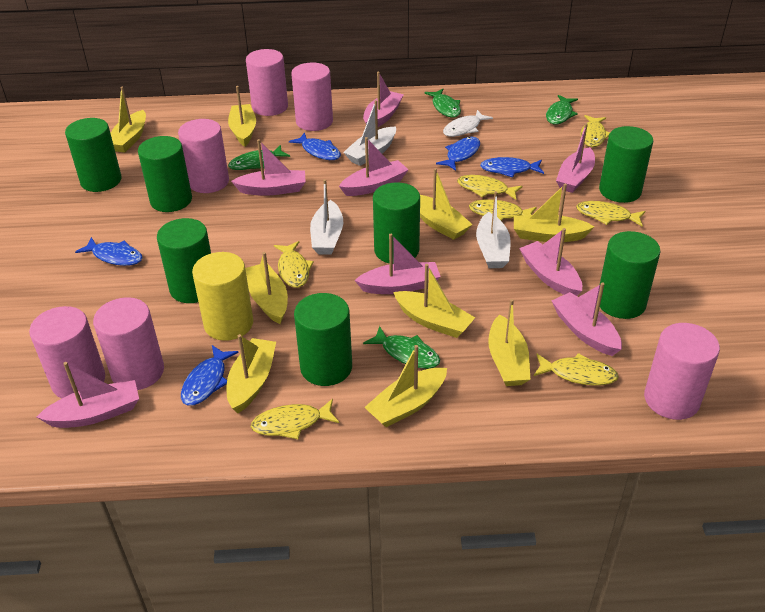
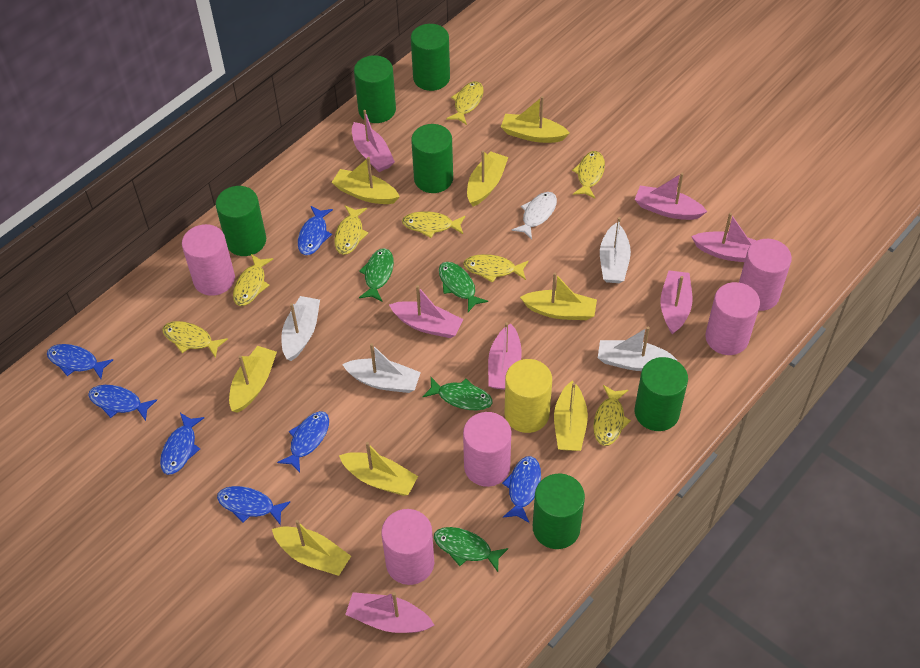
blue fish: [75,237,143,266] [181,345,239,405] [289,132,341,160] [436,137,480,171] [480,157,544,177] = 5 -> [47,344,113,379] [88,385,157,421] [160,413,204,475] [217,486,290,525] [277,411,329,473] [298,206,333,255] [502,456,541,523] = 7
green cylinder: [65,118,121,192] [138,136,192,212] [157,218,211,303] [294,293,352,386] [373,182,420,264] [599,126,653,203] [600,231,661,319] = 7 -> [216,186,266,256] [354,55,396,123] [411,24,450,91] [411,124,453,193] [533,474,585,549] [635,357,688,431] = 6
pink boat: [37,362,139,428] [231,139,306,196] [339,137,408,196] [354,234,441,294] [363,72,404,127] [519,228,582,296] [552,282,622,356] [556,123,595,193] = 8 -> [345,592,434,633] [352,110,395,172] [389,285,464,338] [488,322,522,390] [634,173,707,220] [660,270,692,335] [691,213,757,262] = 7
pink cylinder: [29,306,105,398] [93,297,164,390] [178,119,229,193] [246,49,288,116] [291,63,333,131] [644,323,720,420] = 6 -> [182,224,235,296] [381,509,434,585] [463,412,511,487] [705,282,760,355] [739,239,792,311] = 5
white boat: [310,179,343,255] [343,100,396,166] [476,191,511,268] = 3 -> [281,296,320,361] [342,343,421,393] [598,327,677,371] [600,217,631,283] = 4
yellow boat: [111,87,146,153] [227,334,276,413] [228,86,256,147] [245,252,288,324] [364,345,447,427] [393,264,475,338] [420,168,473,240] [488,299,530,386] [514,184,594,242] = 9 -> [229,346,277,413] [272,520,351,576] [331,157,400,204] [339,442,418,496] [467,151,508,206] [501,96,570,143] [520,273,597,320] [554,381,588,451] = 8
yellow fish: [251,399,339,439] [274,241,314,288] [457,175,523,200] [469,199,537,221] [534,353,619,386] [576,201,645,227] [581,115,610,147] = 7 -> [162,321,228,358] [233,254,273,306] [334,205,368,255] [402,211,465,238] [446,81,484,125] [463,254,529,283] [572,151,605,199] [593,385,631,446] = 8

